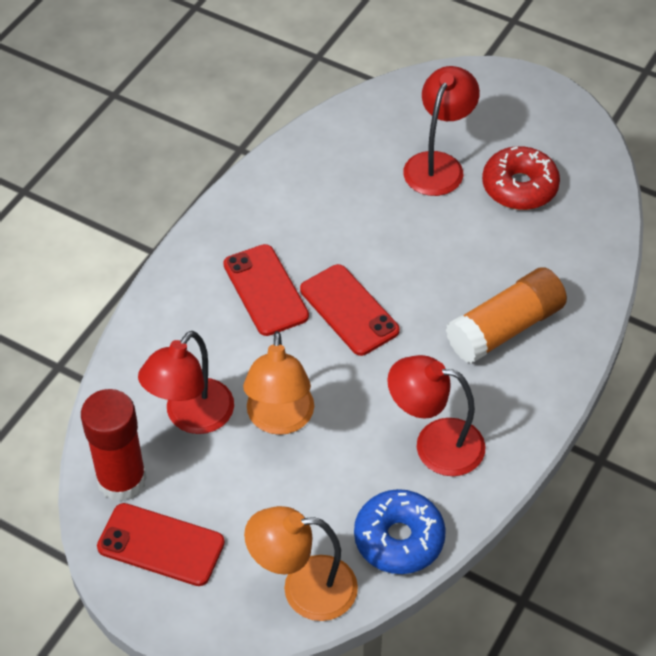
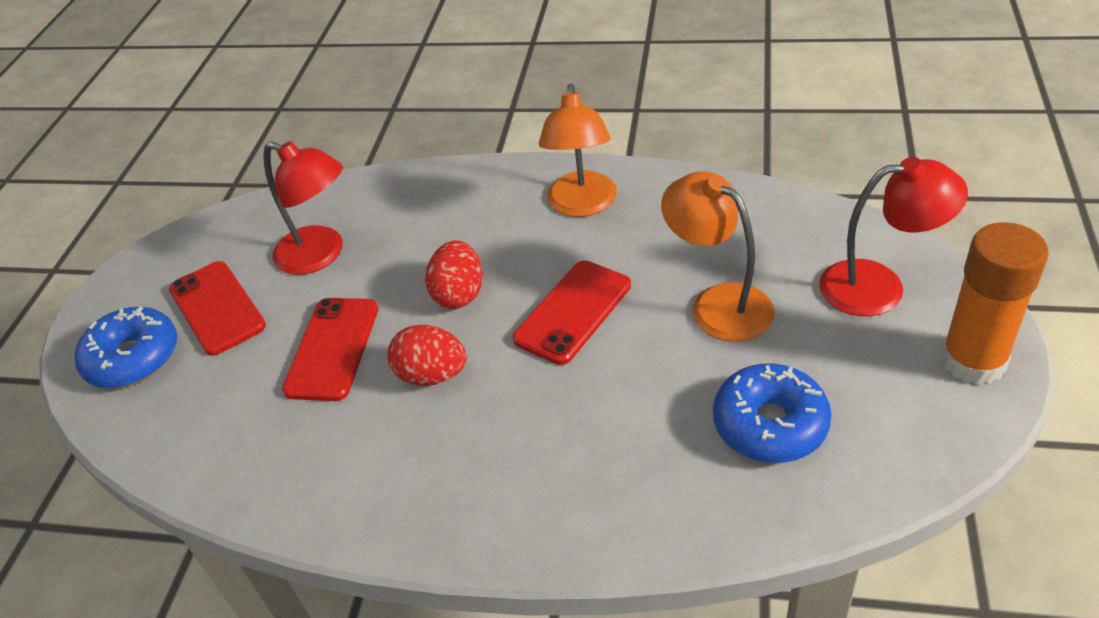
blue donut: [354,489,446,574] = 1 -> [74,307,177,388] [713,363,831,463] = 2
red donut: [482,146,560,210] = 1 -> none = 0
red egg: none = 0 -> [388,324,467,386] [425,240,483,309] = 2
red glue stick: [81,389,147,501] = 1 -> none = 0
red lamp: [138,331,234,434] [387,355,486,476] [403,66,480,196] = 3 -> [263,141,343,275] [819,157,968,316] = 2

